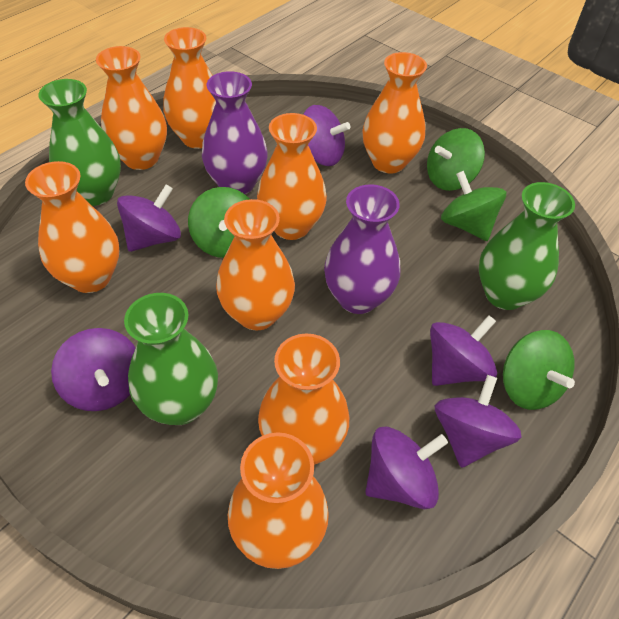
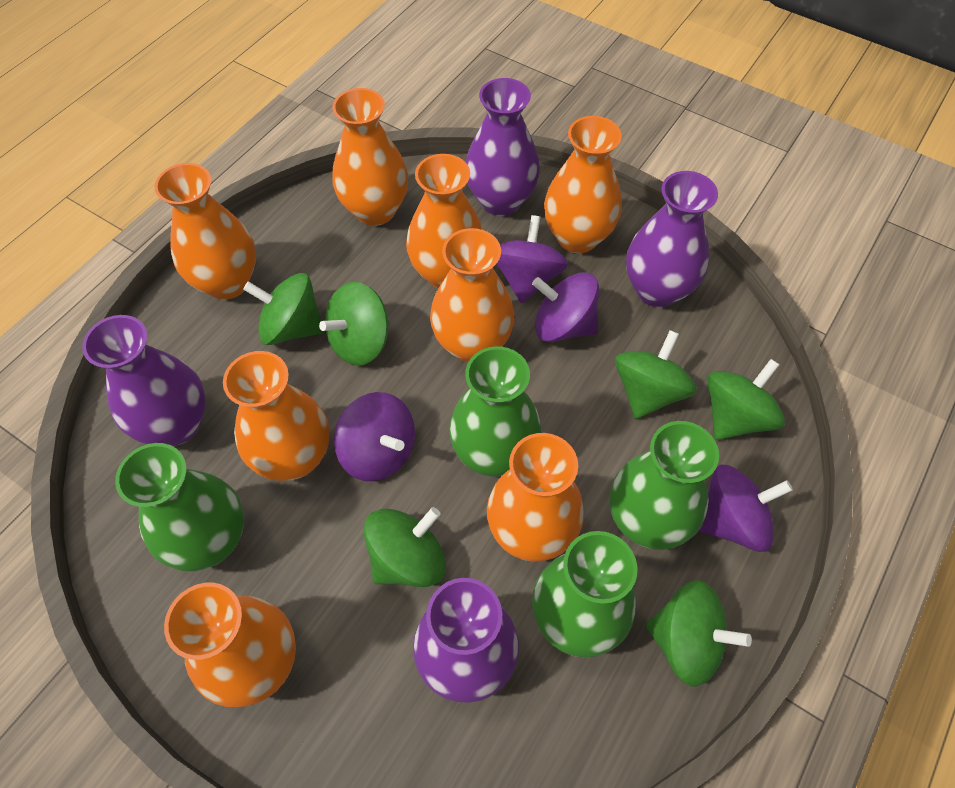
green spinning top: [188,187,250,258] [427,128,485,191] [441,171,506,241] [503,330,575,410] = 4 -> [243,273,324,345] [319,282,389,366] [364,507,446,587] [615,330,697,419] [646,580,752,687] [707,359,785,440] = 6
green vase: [38,79,121,206] [124,293,218,425] [479,182,575,310] = 3 -> [115,443,244,571] [449,346,541,477] [532,531,637,657] [610,421,719,550] = 4
purple spinning top: [51,328,136,411] [117,185,181,252] [303,105,351,166] [365,427,448,509] [430,315,497,386] [435,375,522,468] = 6 -> [334,392,415,481] [496,215,568,303] [532,272,599,342] [698,465,793,552] = 4
purple vase: [202,71,268,194] [324,184,400,314] = 2 -> [82,315,206,446] [413,578,519,703] [466,78,540,216] [626,171,718,307] = 4

